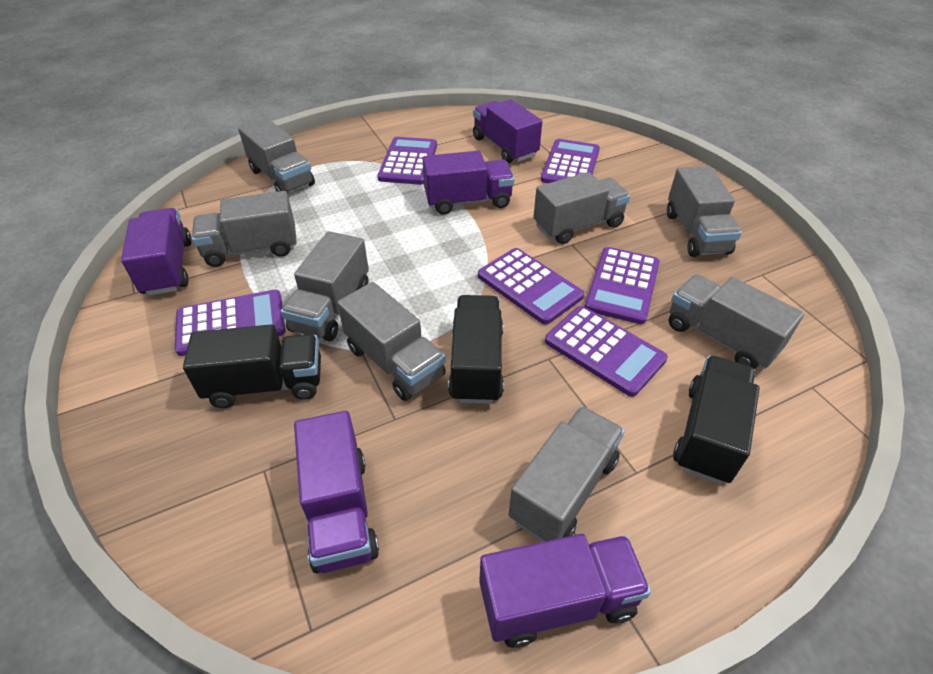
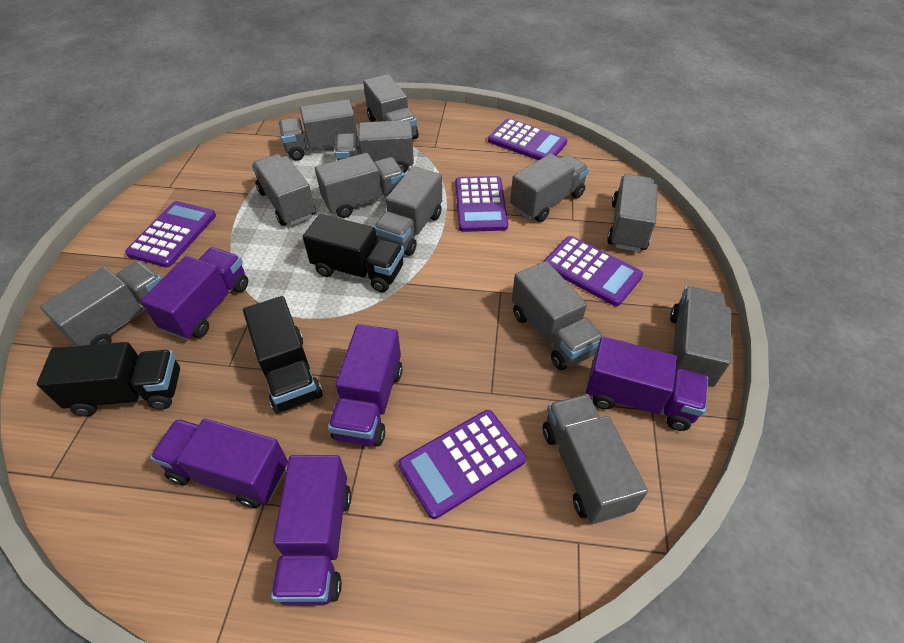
grey truck: [192,191,297,267] [238,118,315,193] [281,231,369,342] [337,282,446,401] [509,406,625,542] [533,172,630,244] [667,166,742,257] [669,274,804,369] = 8 -> [40,261,162,346] [252,154,316,226] [278,99,358,161] [315,153,405,218] [335,120,414,173] [363,74,419,139] [374,166,442,256] [510,154,589,222] [512,261,603,370] [543,394,648,524] [607,174,658,252] [670,286,731,387] = 12
purple calculator: [175,290,285,356] [378,137,437,185] [478,248,584,325] [541,139,600,183] [545,306,668,397] [585,247,660,324] = 6 -> [125,201,216,267] [399,410,526,519] [455,176,508,232] [488,118,567,160] [543,236,643,306] = 5

